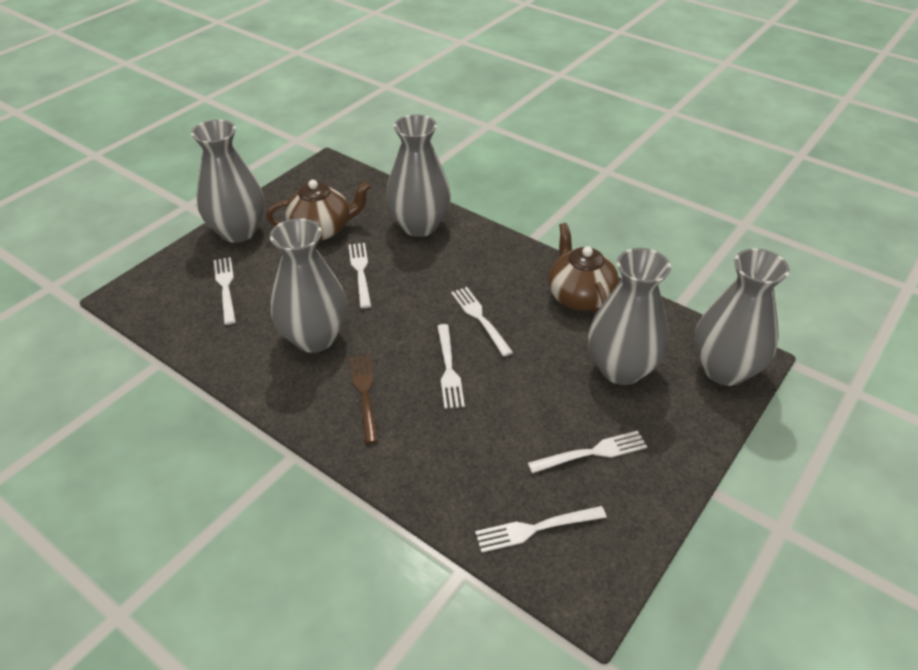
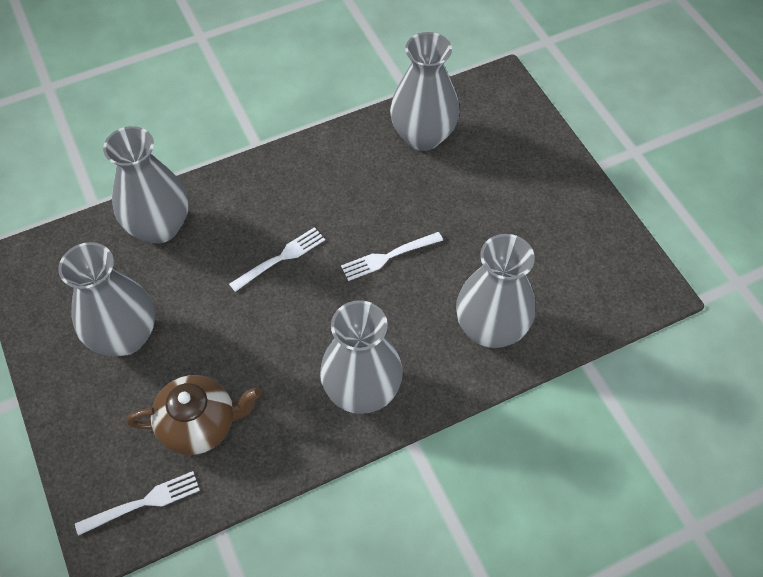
brown fork: [350,355,378,444] = 1 -> none = 0
brown teapot: [266,180,371,240] [548,223,619,315] = 2 -> [126,375,261,455] = 1
white fork: [214,257,236,325] [348,243,371,308] [437,324,465,409] [451,287,513,357] [475,506,607,552] [528,431,647,473] = 6 -> [75,471,200,536] [229,227,325,292] [341,232,443,281] = 3

